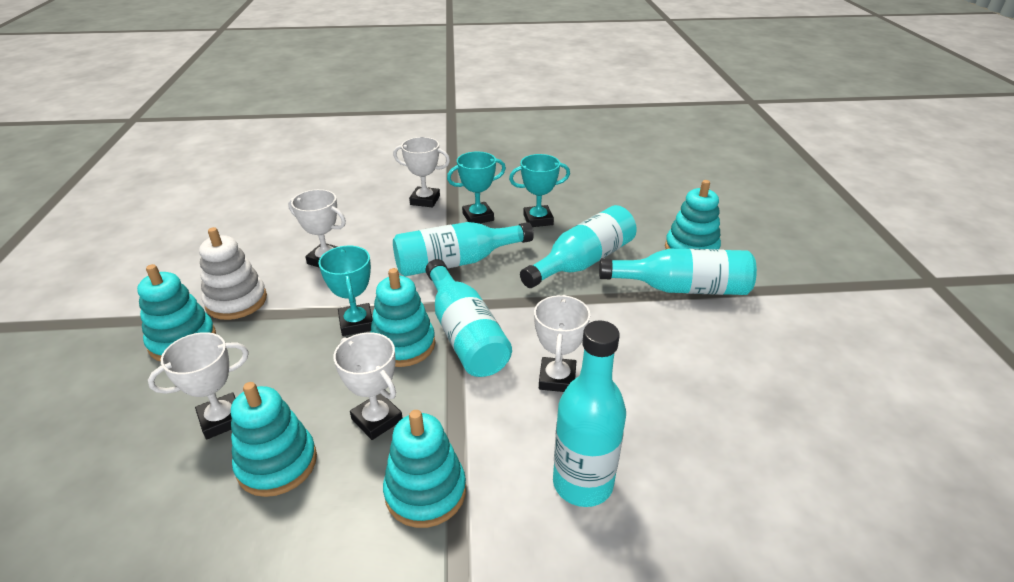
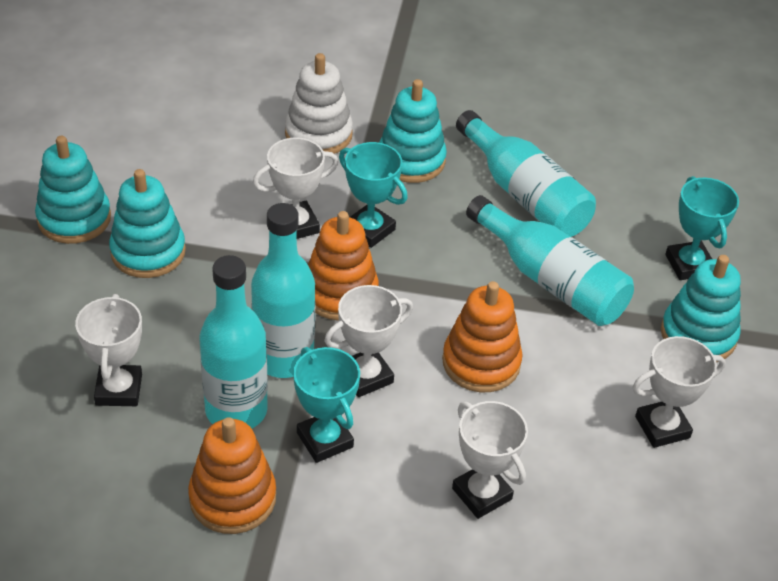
orange stacking toy: none = 0 -> [188,417,276,534] [308,211,379,320] [442,281,523,392] = 3
turquoise bottle: [393,222,534,276] [426,259,512,377] [520,205,637,288] [553,321,626,507] [599,249,757,295] = 5 -> [200,255,268,428] [251,203,315,378] [456,110,596,237] [466,195,634,326] = 4
turquoise stacking toy: [137,264,216,362] [231,382,317,497] [370,268,435,367] [383,410,466,528] [665,180,721,249] = 5 -> [35,136,111,244] [109,169,186,278] [379,79,447,183] [661,255,741,362] = 4

